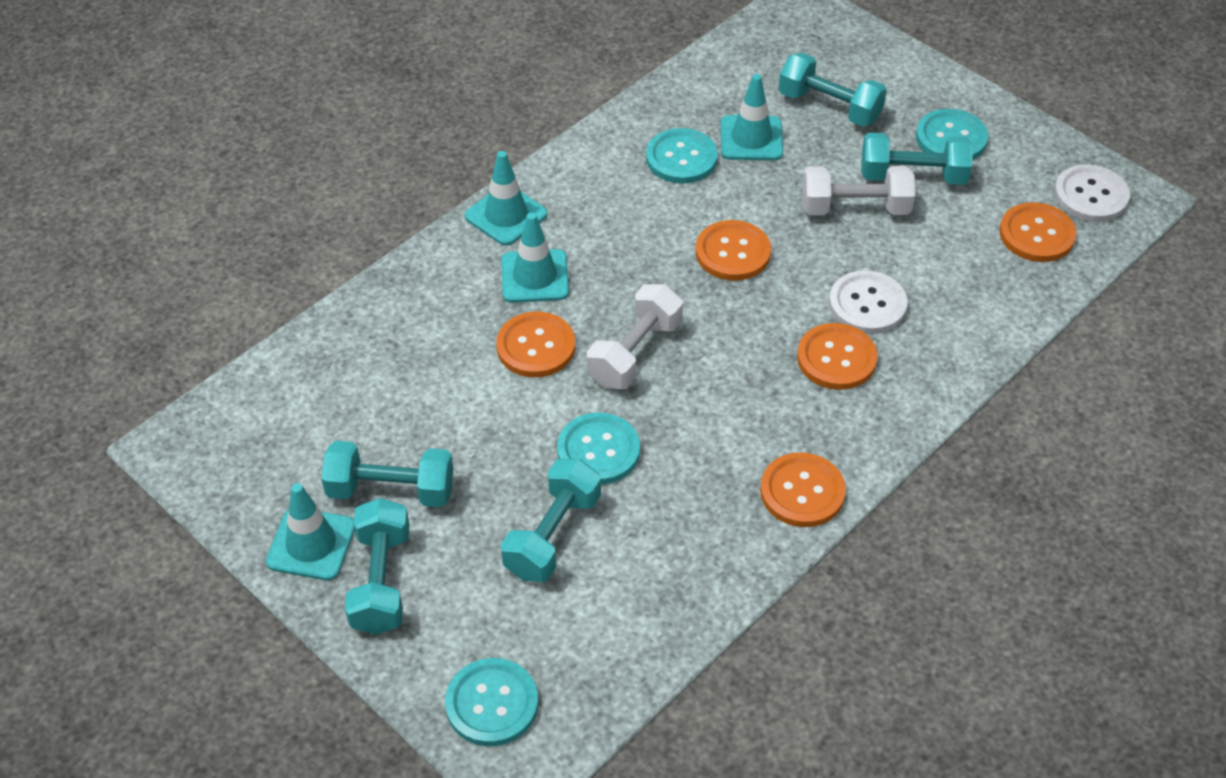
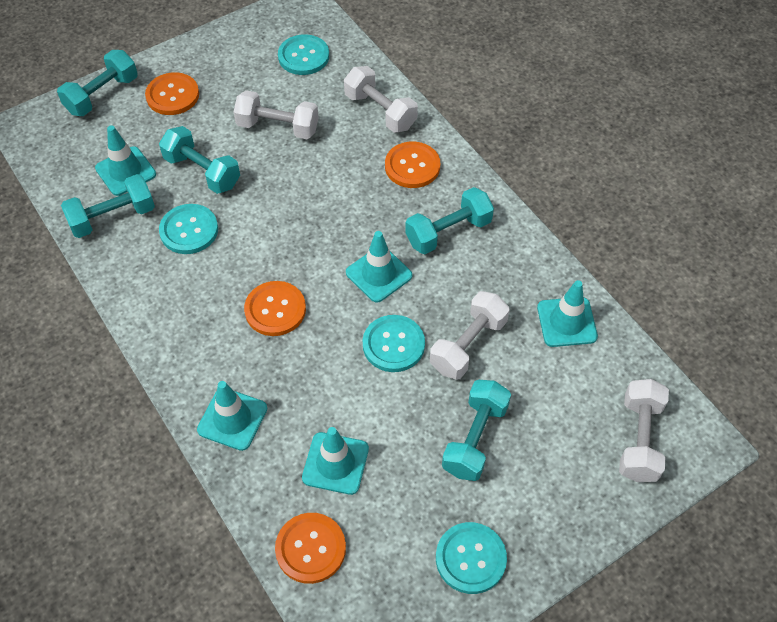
orange button: [496,312,575,377] [696,220,771,280] [760,453,846,527] [797,323,878,390] [999,202,1076,262] = 5 -> [145,72,199,115] [244,281,306,336] [275,513,346,584] [385,142,440,188] = 4
turquoise traffic cone: [266,483,355,580] [465,151,547,246] [501,212,569,303] [721,74,783,160] = 4 -> [95,125,156,196] [197,381,267,451] [302,427,369,495] [346,231,412,303] [537,280,598,347] = 5
white button: [829,270,907,334] [1054,164,1130,222] = 2 -> none = 0
white dumbbell: [587,284,683,389] [802,166,915,215] = 2 -> [233,90,319,139] [344,66,418,133] [430,291,510,380] [619,379,669,482] = 4

